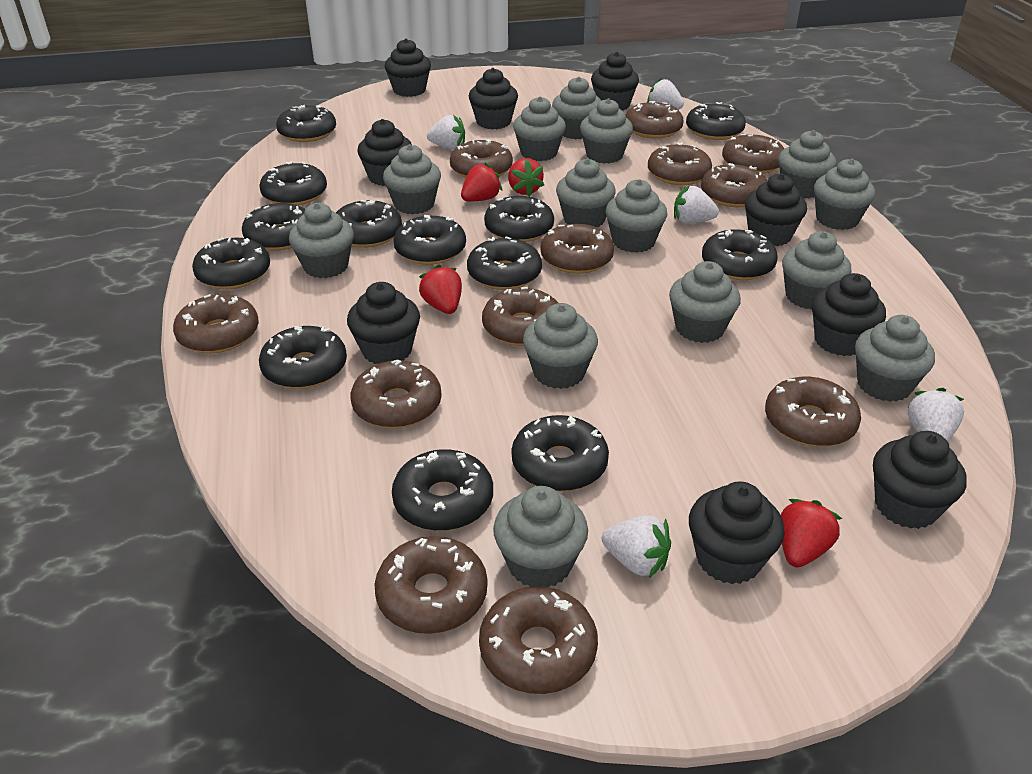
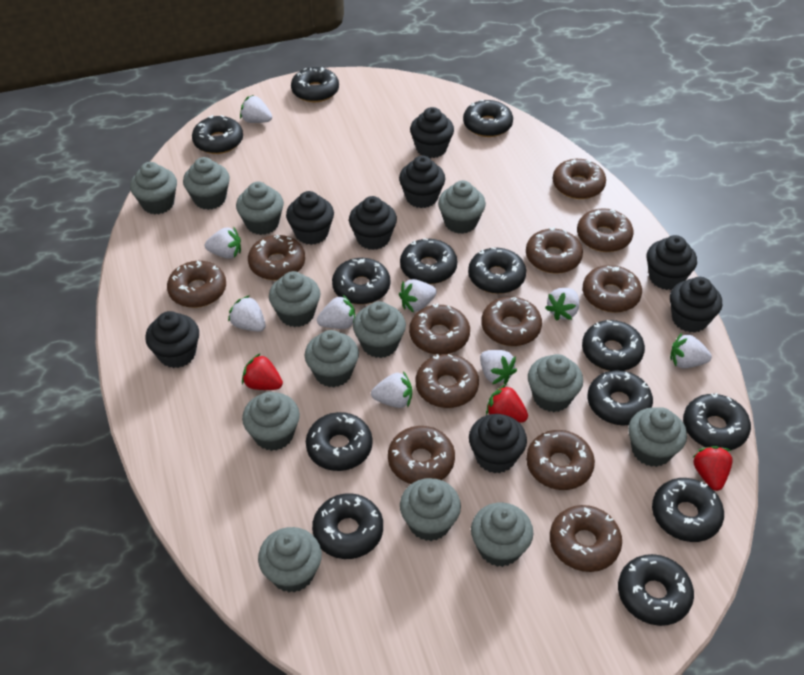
black cupcake: [347,282,420,364] [357,119,412,186] [384,38,431,97] [469,68,518,129] [591,52,639,111] [689,482,785,584] [745,174,807,246] [812,273,886,356] [873,431,967,529] = 9 -> [145,311,199,368] [286,191,334,245] [349,196,397,250] [399,156,445,208] [410,107,454,158] [469,414,527,473] [647,235,697,290] [670,277,722,333] = 8
grey cupcake: [289,203,354,278] [383,144,441,214] [493,486,588,587] [513,96,566,161] [523,303,598,389] [552,77,601,139] [556,158,616,227] [580,98,633,164] [605,179,668,253] [669,261,741,343] [778,130,836,199] [782,231,851,310] [814,159,875,230] [855,315,935,402] = 14 -> [130,162,177,214] [183,157,230,210] [236,182,284,235] [242,392,300,451] [258,527,322,593] [269,271,320,327] [305,330,359,387] [353,301,406,358] [400,478,461,541] [438,180,486,234] [471,503,533,567] [528,354,583,412] [628,407,687,467] = 13
red strawberry: [419,264,462,314] [461,162,502,202] [508,158,544,197] [781,499,842,567] = 4 -> [242,353,283,390] [486,384,528,423] [692,446,733,491] = 3
white strawberry: [427,115,465,149] [602,515,671,578] [647,78,684,110] [674,185,719,224] [907,388,964,442] = 5 -> [205,227,241,259] [228,295,266,331] [240,95,272,123] [317,294,355,329] [371,371,412,408] [399,279,437,313] [480,350,517,384] [545,288,579,321] [670,333,712,368] = 9

